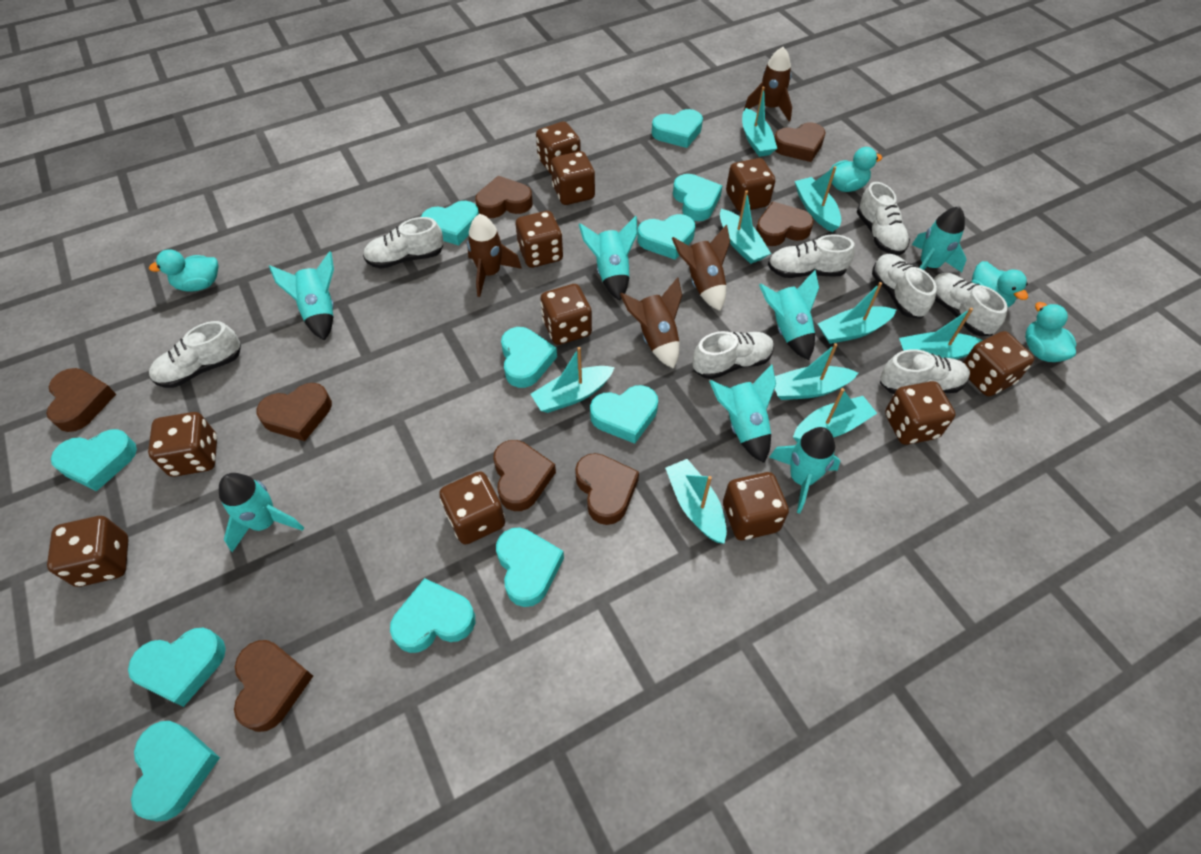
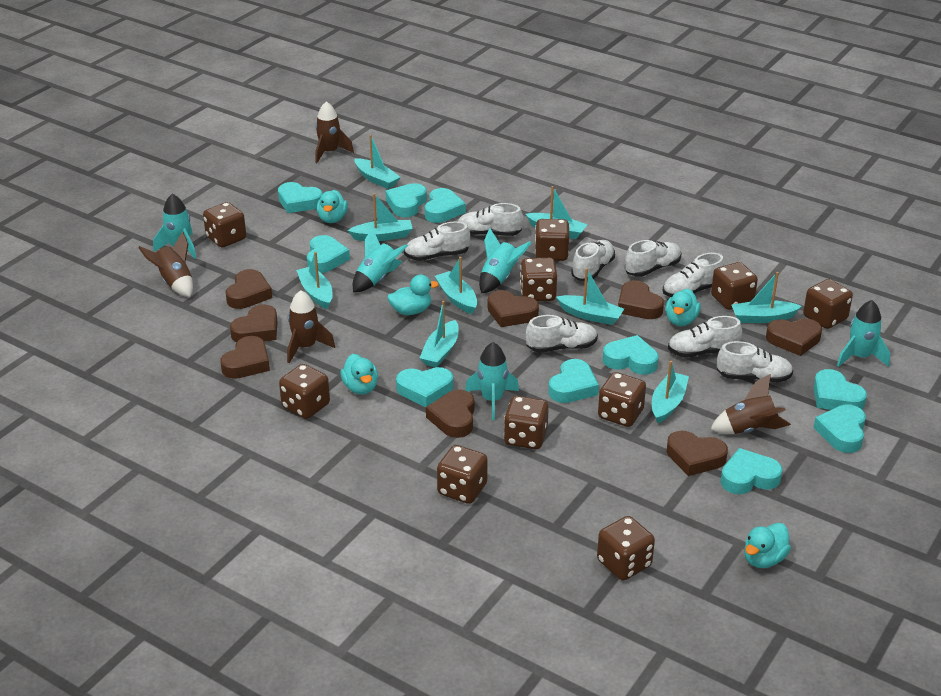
brown dice: [47,516,129,587] [148,412,217,477] [439,471,505,545] [516,211,563,268] [536,122,581,175] [540,284,592,345] [551,151,595,205] [723,472,789,540] [726,158,775,212] [885,381,955,445] [963,331,1034,396] = 11 -> [203,202,246,247] [279,364,330,419] [437,445,488,504] [504,396,549,449] [520,258,557,301] [535,219,570,261] [597,516,655,581] [598,372,646,427] [711,262,758,310] [803,279,853,329] = 10
turquoise duck: [149,249,219,292] [830,147,882,192] [971,261,1028,307] [1025,302,1076,362] = 4 -> [317,190,348,223] [340,354,378,395] [388,275,439,315] [665,289,701,326] [744,523,791,568] = 5
turquoise heart: [51,429,137,491] [128,628,226,707] [131,721,220,821] [390,578,475,653] [421,201,479,246] [496,527,564,607] [501,327,557,388] [590,385,658,444] [637,214,695,260] [652,109,703,148] [673,174,722,221] = 11 -> [278,182,322,213] [307,235,350,273] [385,183,427,217] [396,367,453,407] [425,188,466,223] [548,359,599,403] [603,335,658,375] [720,448,783,494] [813,369,867,410] [814,404,866,453] = 10
turquoise rocket: [219,473,304,552] [269,251,334,340] [579,216,638,301] [709,364,776,463] [759,270,819,360] [769,427,840,513] [912,206,966,272] = 7 -> [153,194,196,259] [353,228,408,292] [465,342,519,420] [479,228,532,293] [837,300,890,367] = 5

